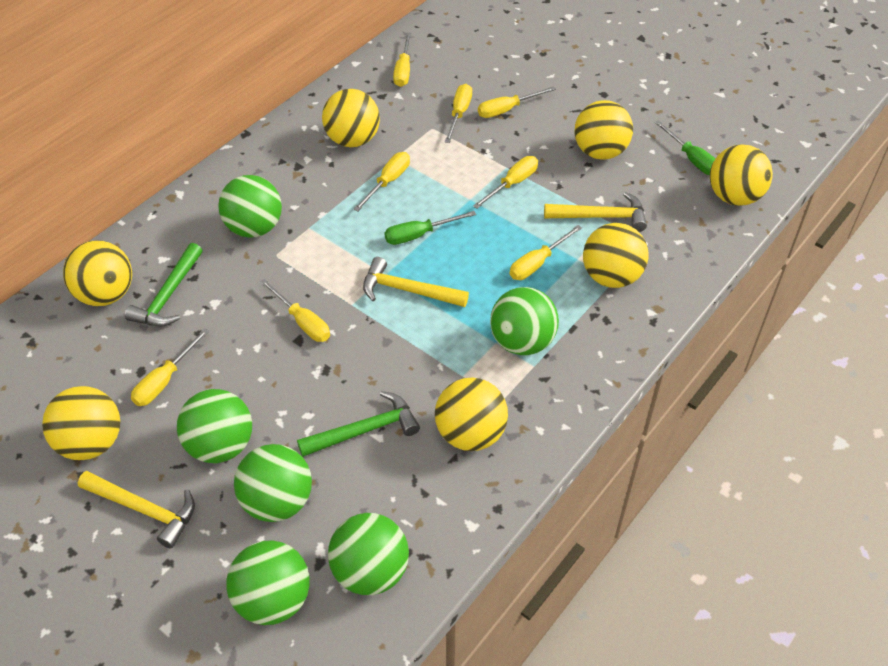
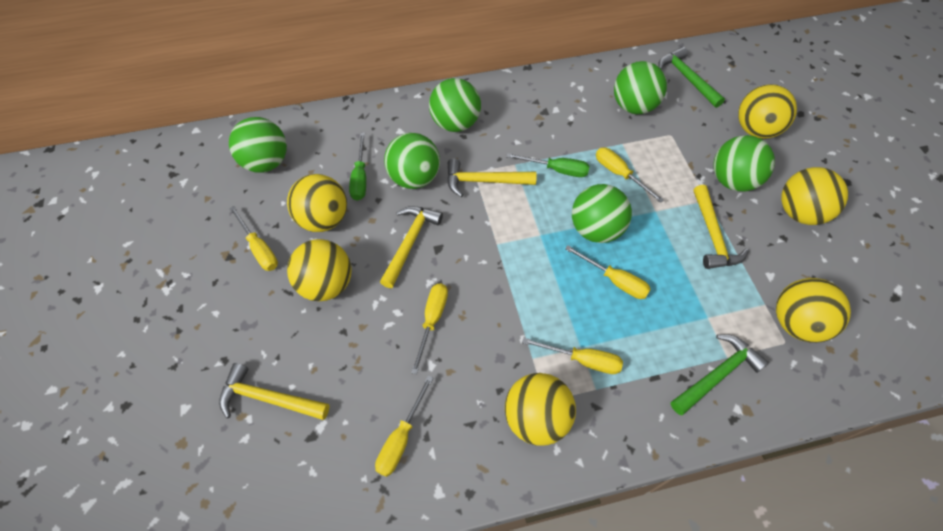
yellow ball: [42,386,120,460] [63,241,132,306] [322,89,380,147] [435,378,508,451] [574,100,633,160] [583,223,649,288] [710,144,773,206] = 7 -> [287,174,347,232] [287,239,351,301] [505,373,576,445] [738,84,797,139] [776,278,851,343] [781,167,848,225] = 6
yellow hammer: [78,471,195,549] [363,257,469,307] [544,192,647,232] = 3 -> [219,363,330,420] [380,206,443,288] [447,159,537,197] [694,185,749,269] = 4
yellow screwdriver: [131,328,209,406] [260,279,330,342] [353,152,410,211] [393,32,411,87] [445,84,472,143] [473,156,538,209] [478,86,556,118] [509,225,582,280] = 8 -> [229,206,278,271] [375,375,433,477] [411,284,448,374] [522,338,623,374] [565,246,651,299] [596,147,664,203] = 6

